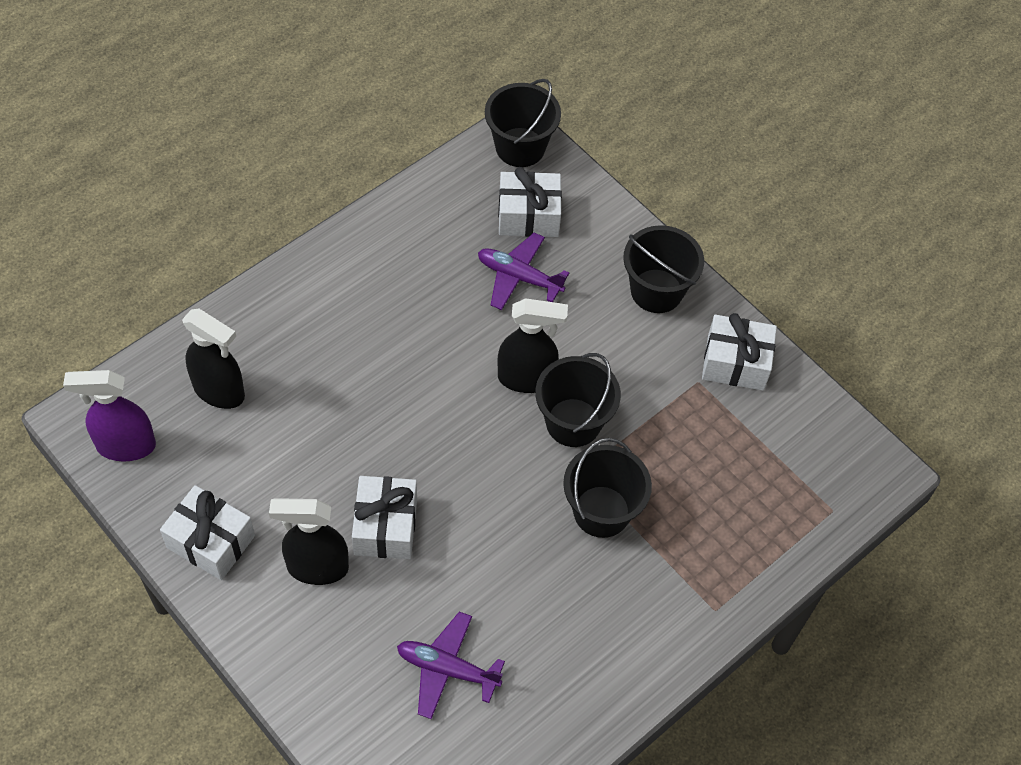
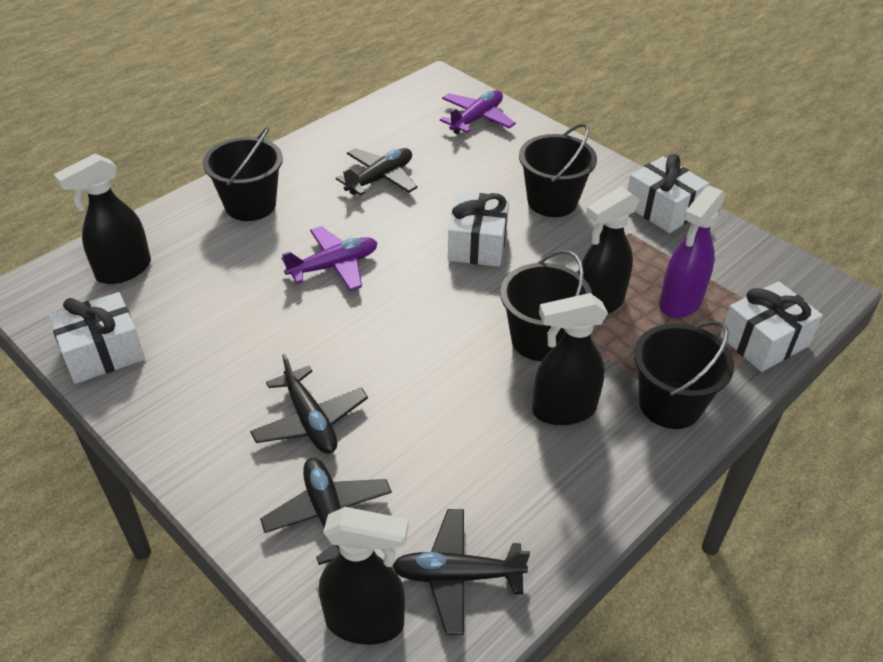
black plane: none = 0 -> [250,354,368,454] [260,458,392,565] [336,148,417,195] [392,509,530,635] = 4
black spray bottle: [182,309,245,409] [269,498,349,585] [497,298,568,393] = 3 -> [54,154,151,284] [319,507,409,645] [532,293,608,425] [578,187,640,315] = 4

